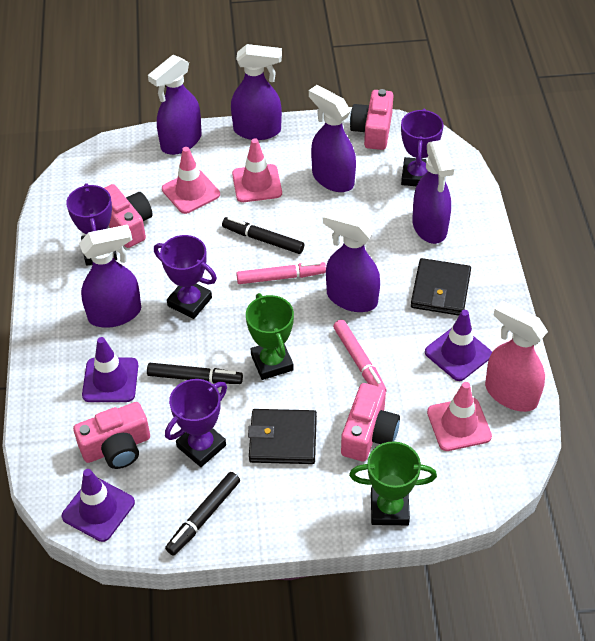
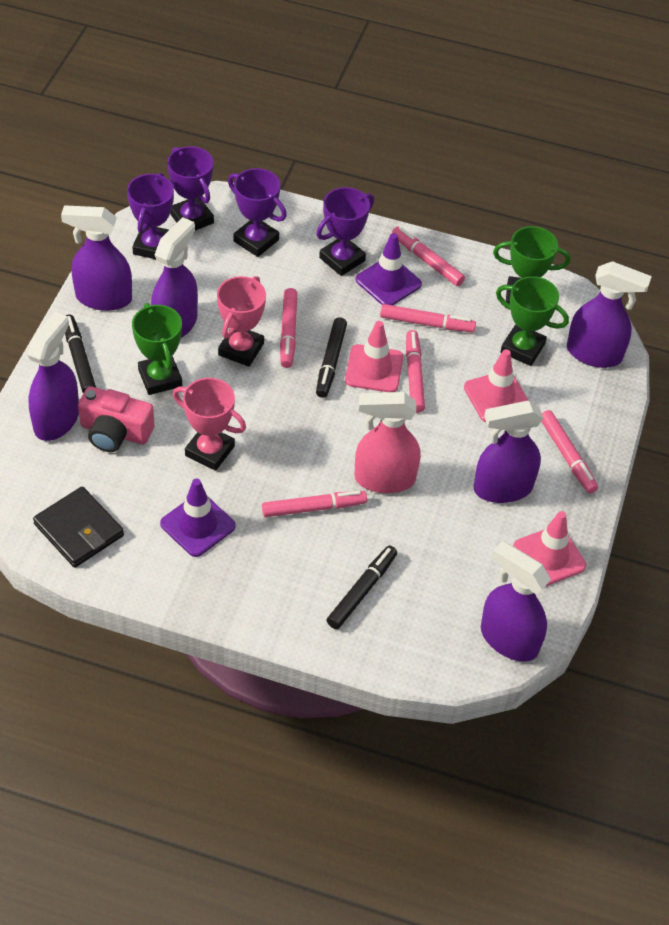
black wallet: [248,409,317,464] [411,258,471,316] = 2 -> [33,486,124,568] = 1
green trophy: [246,293,294,380] [349,441,437,525] = 2 -> [132,303,182,395] [493,226,571,308] [496,276,569,366] = 3
pink camera: [73,402,150,469] [105,184,153,248] [341,383,400,461] [350,89,394,150] = 4 -> [78,386,154,452] = 1
pink marker: [236,262,326,284] [333,320,387,391] = 2 -> [262,491,367,517] [280,288,297,368] [380,304,476,332] [392,227,465,286] [406,330,425,413] [541,410,598,493] = 6
pink trophy: none = 0 -> [173,378,246,471] [217,276,266,367] = 2
purple traffic cone: [62,469,135,542] [82,337,138,402] [425,310,492,381] = 3 -> [160,479,236,557] [355,233,422,305] = 2

